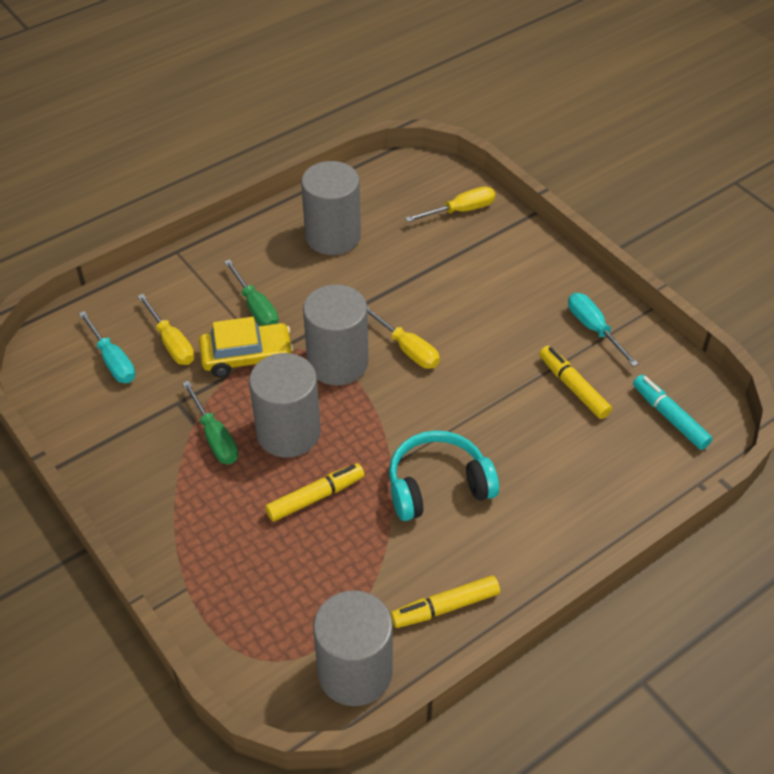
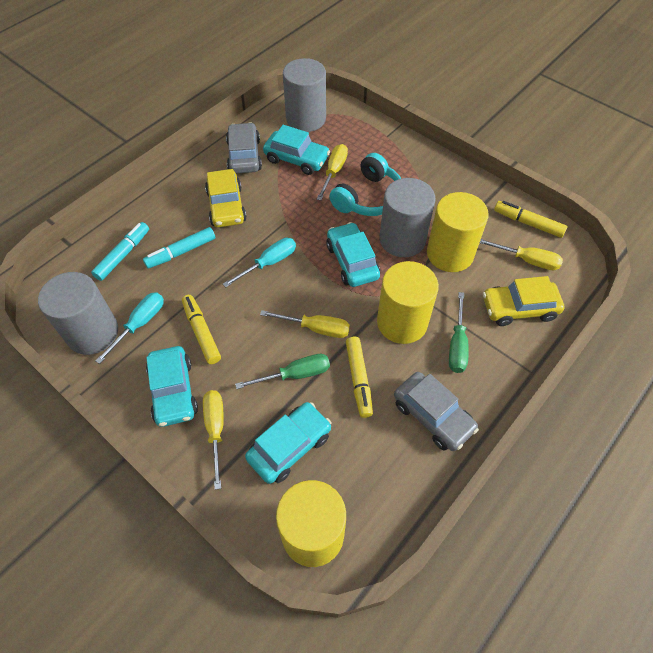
grey car: none = 0 -> [226,122,262,174] [394,372,479,451] = 2
grey cylinder: [249,353,321,458] [301,161,361,255] [303,284,368,386] [313,590,393,706] = 4 -> [38,272,118,355] [283,58,326,132] [379,178,436,257] = 3
turquoise car: none = 0 -> [146,346,198,427] [245,402,332,484] [263,125,330,175] [326,222,380,287] = 4
turquoise marker: [633,375,713,450] = 1 -> [91,222,149,281] [143,227,216,269] = 2
yellow car: [199,317,294,377] = 1 -> [205,169,247,228] [483,276,564,326] = 2
yellow cylinder: none = 0 -> [276,480,346,567] [377,261,439,344] [427,192,489,272] = 3
yellow screwdriver: [138,294,194,365] [367,307,440,369] [405,187,495,222] = 3 -> [203,390,224,490] [260,310,350,338] [317,144,348,201] [480,239,563,270] = 4

